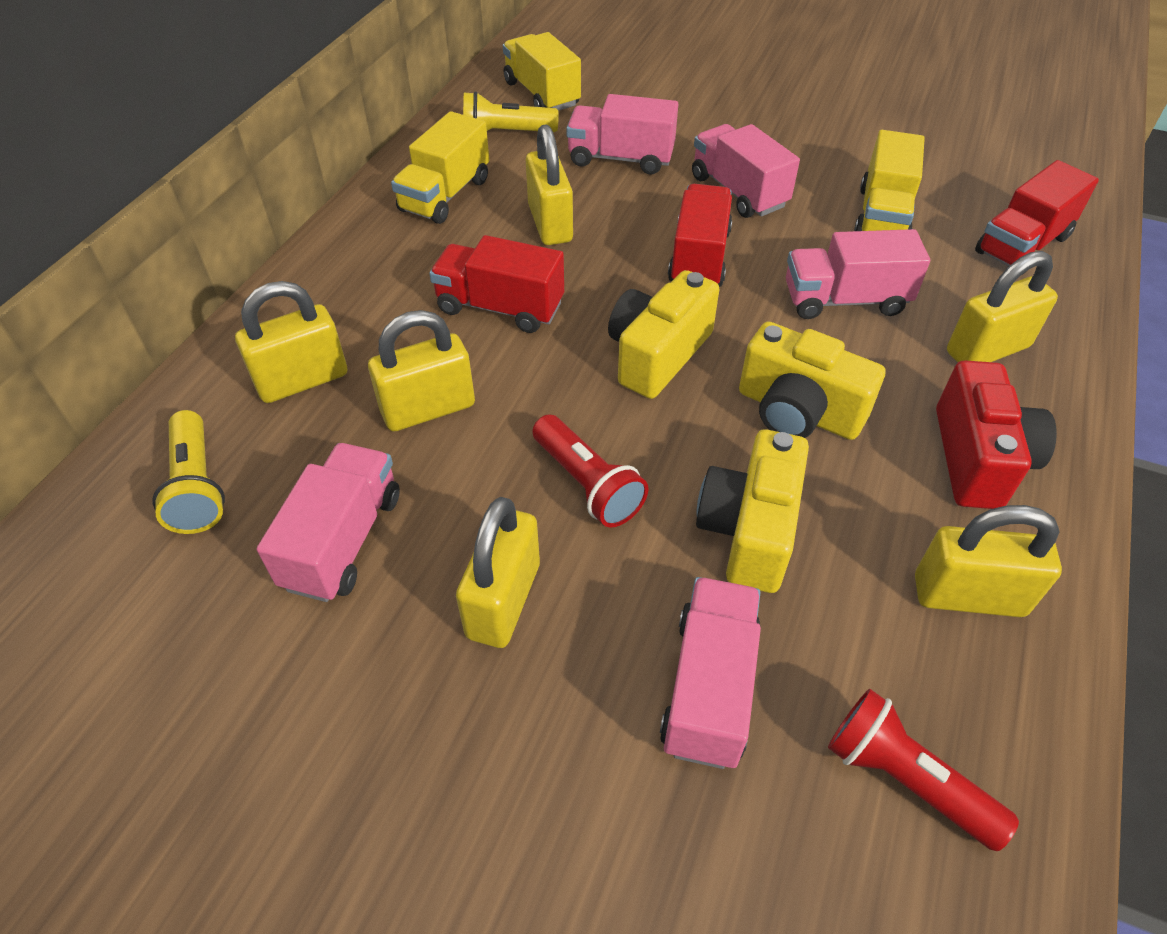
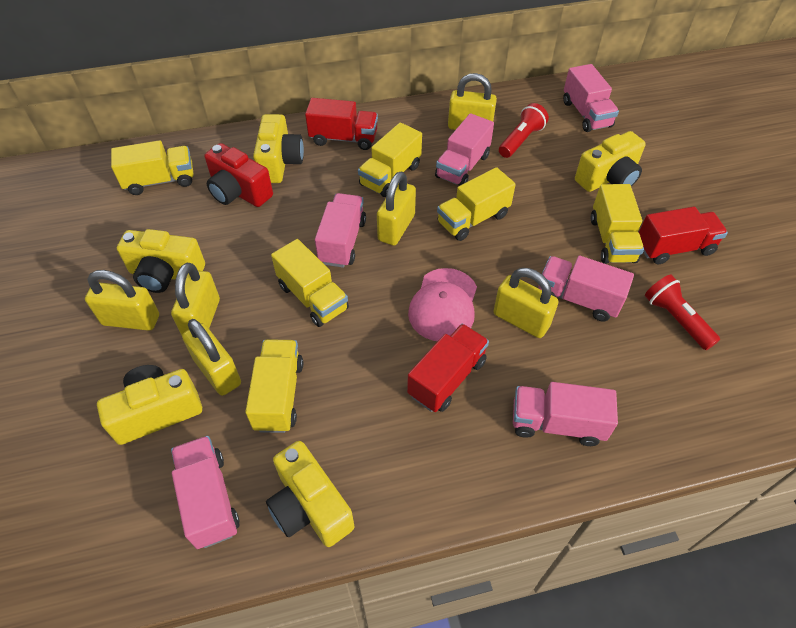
pink cap: none = 0 -> [408,268,477,341] = 1
pink truck: [257,443,400,602] [566,94,678,174] [660,577,761,769] [692,124,800,218] [786,229,930,319] = 5 -> [171,436,240,549] [315,193,366,268] [435,113,494,186] [513,382,618,446] [538,256,634,322] [563,64,619,132] = 6
yellow camera: [608,270,720,399] [696,429,809,593] [739,322,886,440] = 3 -> [97,365,202,445] [117,229,205,293] [253,114,304,183] [266,441,354,547] [575,131,646,192] = 5
yellow flashlight: [152,410,225,534] [463,91,559,132] = 2 -> none = 0
yellow truck: [391,111,489,224] [503,32,581,111] [854,130,925,231] = 3 -> [111,140,194,195] [245,339,303,433] [271,239,349,327] [358,123,422,197] [437,167,516,241] [590,184,644,264] = 6

